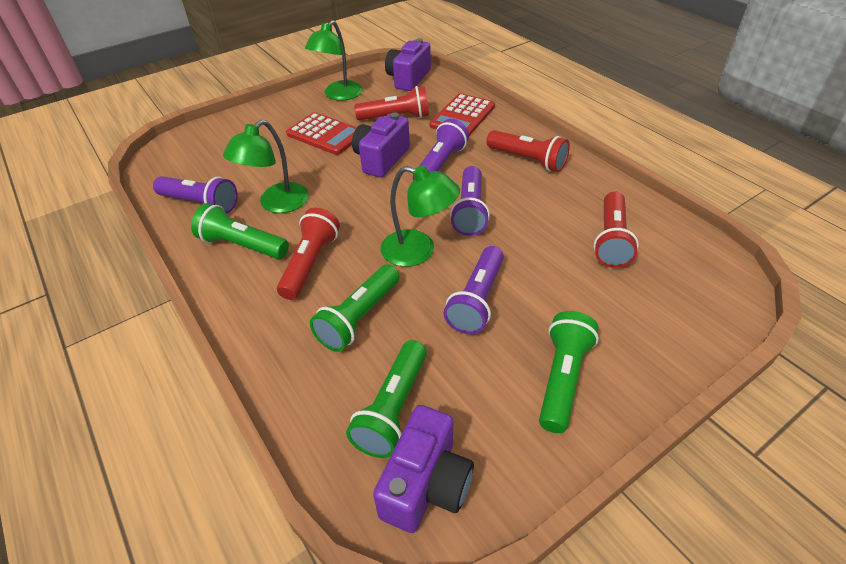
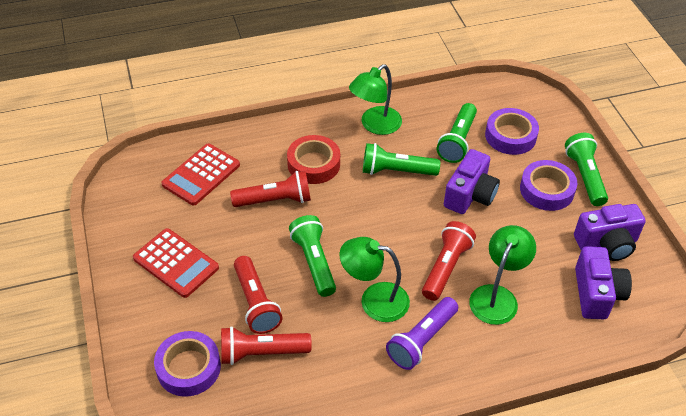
purple flashlight: [153,176,238,214] [413,119,469,180] [444,246,504,334] [450,166,490,236] = 4 -> [386,297,458,370] = 1
purple tape: none = 0 -> [154,331,221,397] [485,108,539,155] [520,160,577,211] = 3
red tape: none = 0 -> [287,135,340,184] = 1

